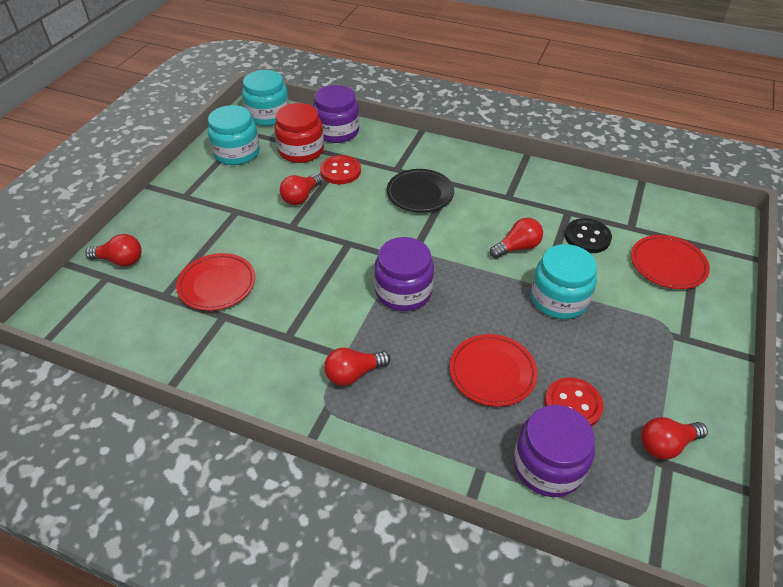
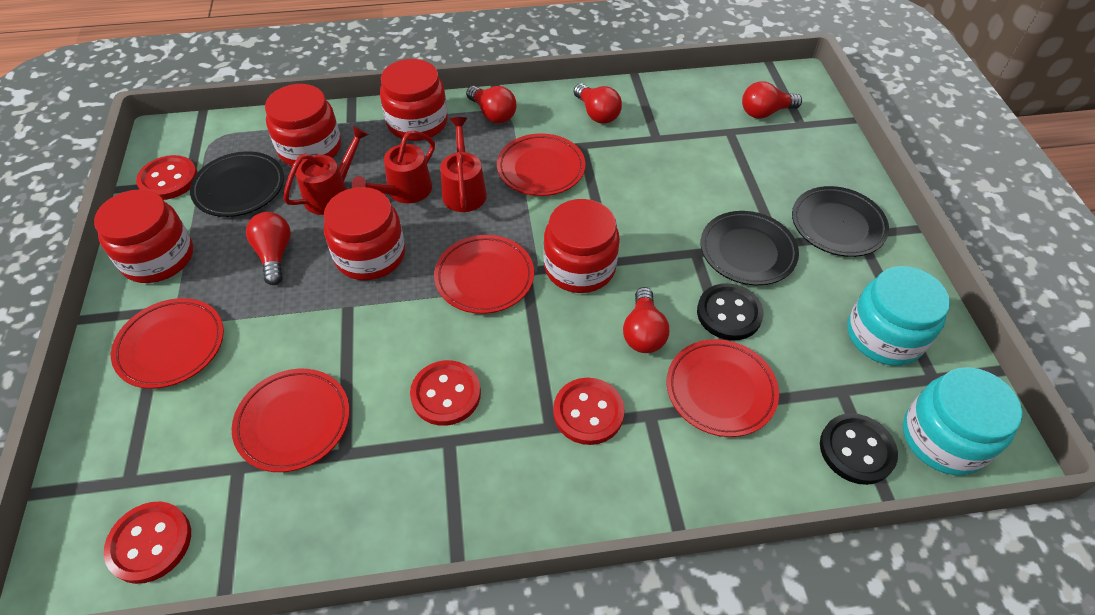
black button: [565,218,612,253] = 1 -> [697,283,764,340] [820,413,898,485] = 2
black plate: [387,169,454,213] = 1 -> [190,151,284,217] [701,211,799,285] [792,186,889,257] = 3
purple jar: [313,85,359,143] [374,237,434,311] [514,405,595,497] = 3 -> none = 0
red button: [320,155,361,184] [545,377,603,427] = 2 -> [104,502,191,584] [136,155,198,200] [410,360,481,426] [553,378,625,445] = 4
red jar: [274,103,324,163] = 1 -> [94,189,193,283] [265,84,341,166] [324,187,405,280] [380,59,448,141] [543,199,620,293] = 5
red plate: [176,253,255,311] [450,334,538,407] [631,235,710,289] = 3 -> [111,298,224,389] [232,369,350,472] [434,235,534,314] [497,133,585,196] [667,339,779,437] = 5
red watering can: none = 0 -> [283,126,369,215] [352,131,435,203] [440,117,487,212] = 3
turquoise jar: [208,105,260,165] [242,70,289,126] [531,244,597,319] = 3 -> [847,266,950,366] [903,367,1023,475] = 2

